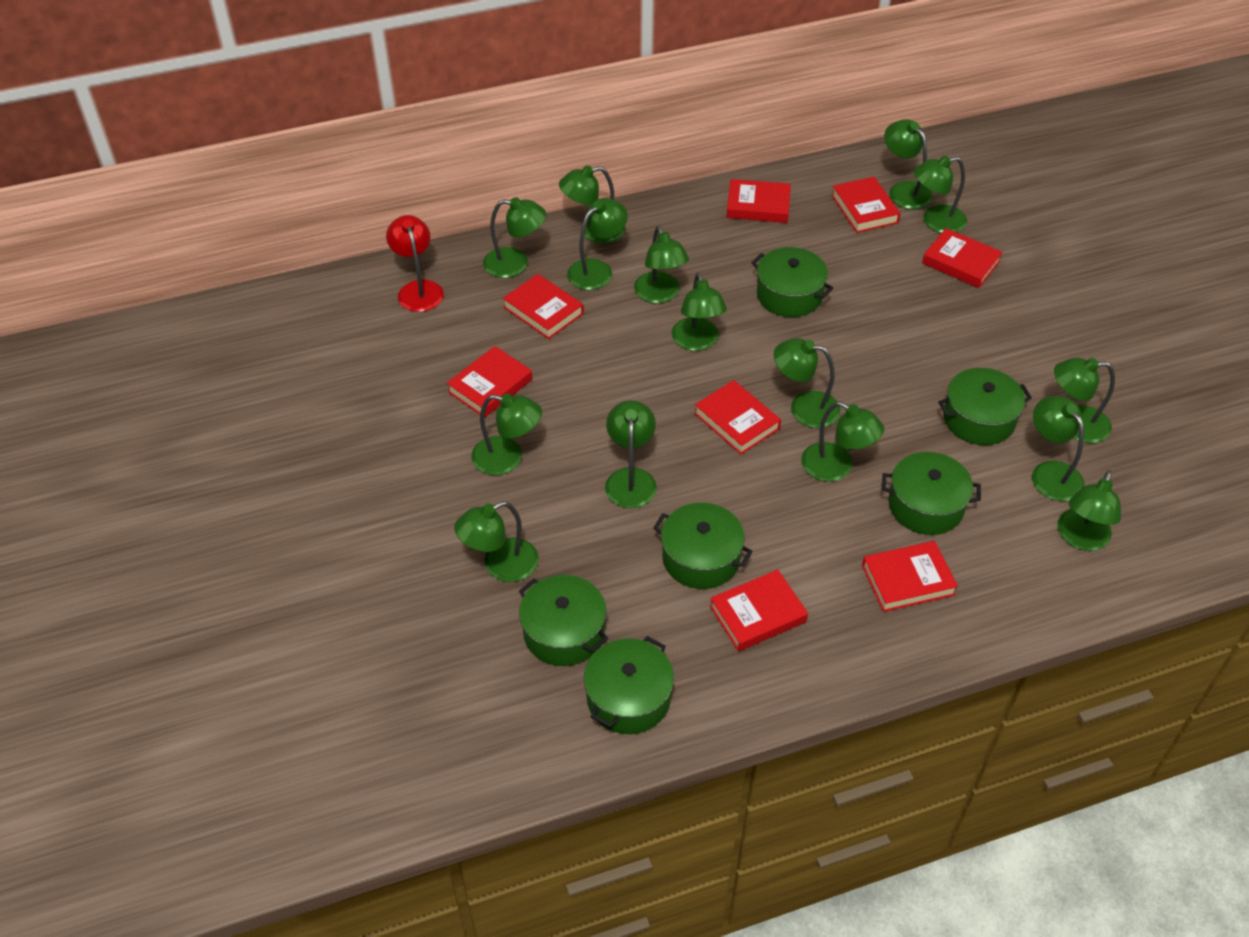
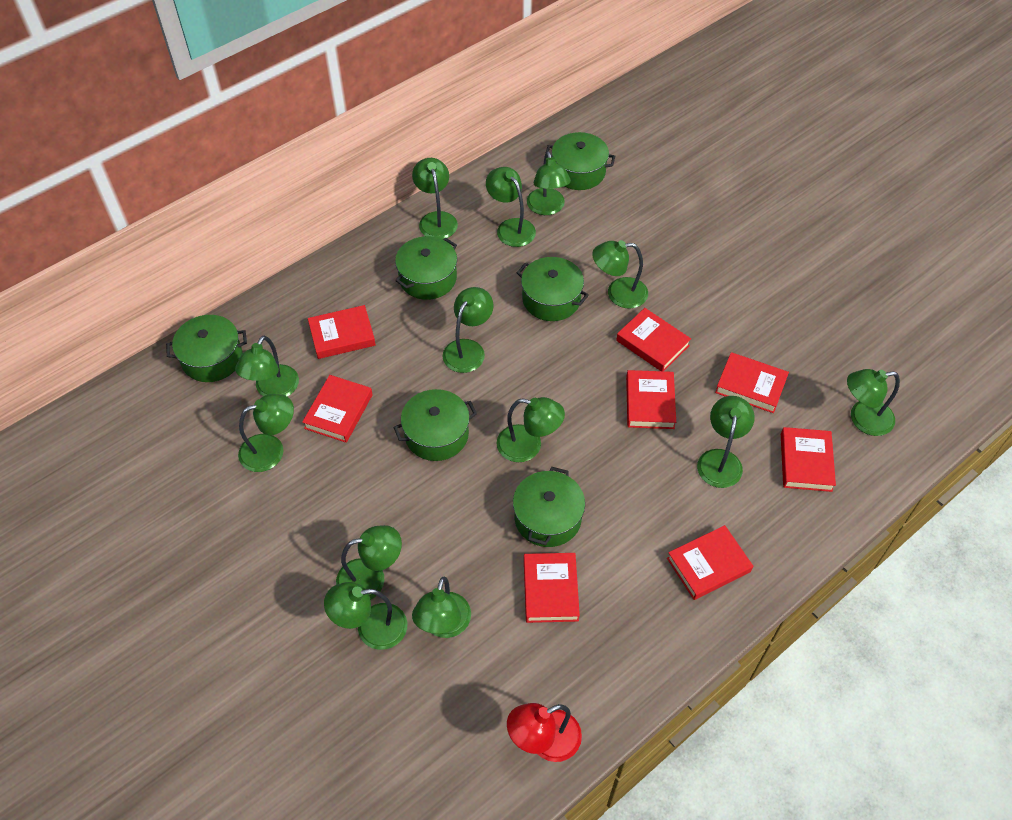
green lamp: [454,501,539,582] [471,393,542,475] [483,197,546,278] [559,166,625,244] [567,198,628,290] [605,400,657,508] [634,226,689,303] [672,272,727,351] [774,338,841,428] [801,401,884,482] [884,119,932,210] [914,156,967,233] [1032,396,1084,501] [1054,358,1115,443] [1057,470,1121,551] = 15 -> [235,336,299,396] [238,394,294,472] [324,582,407,650] [336,525,402,600] [412,158,458,239] [412,577,471,638] [443,287,494,373] [486,167,536,247] [497,397,565,462] [527,151,571,215] [592,240,648,309] [697,396,755,488] [847,369,900,436] = 13

